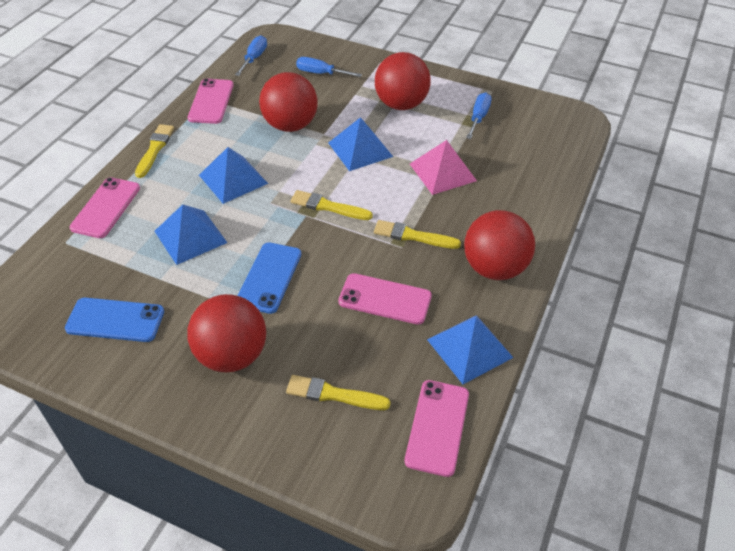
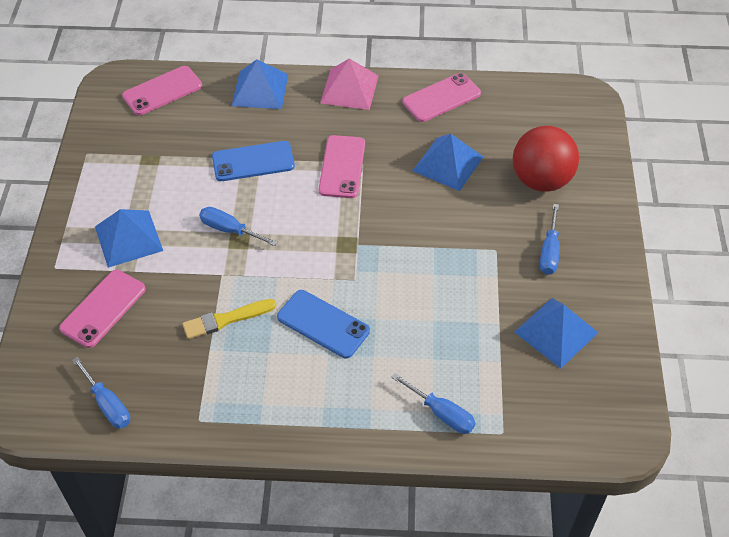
blue screwdriver: [235,35,267,76] [296,57,362,77] [466,93,492,139] = 3 -> [72,357,130,429] [199,207,278,246] [391,373,476,434] [540,204,560,275] = 4
red ball: [187,294,266,372] [259,72,318,132] [375,52,431,110] [464,210,535,280] = 4 -> [513,126,579,192] = 1
yellow brush: [135,124,174,178] [286,375,390,410] [291,190,373,220] [374,220,461,249] = 4 -> [182,299,276,339] = 1

